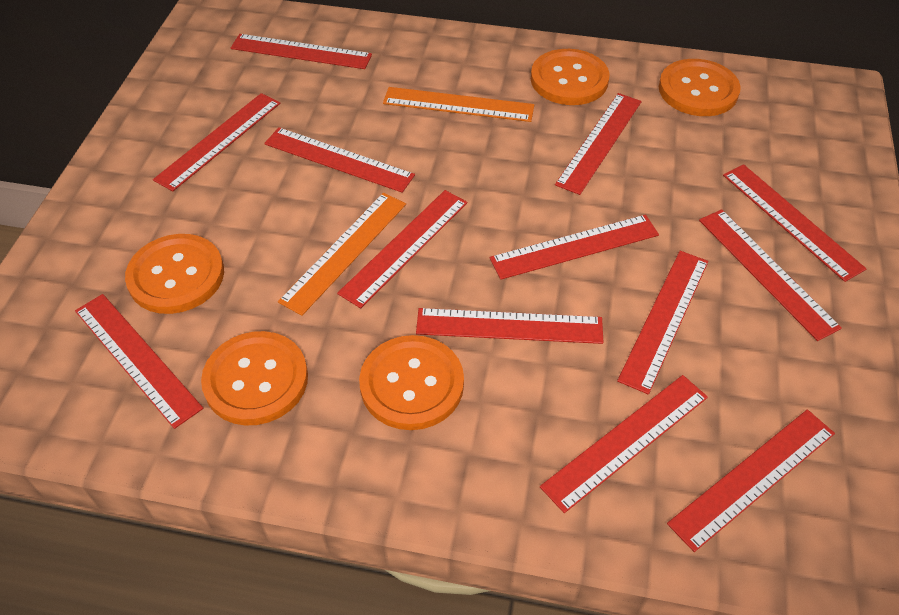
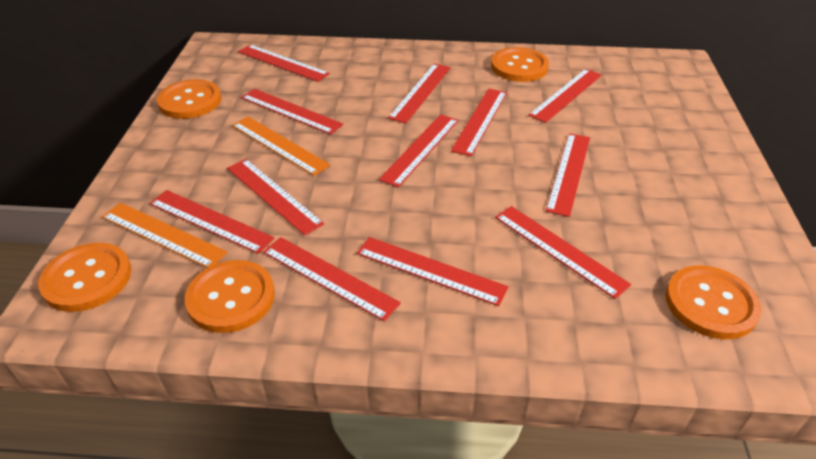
red ruler: [75,294,203,429] [153,93,280,191] [231,34,372,69] [264,127,415,193] [337,190,467,308] [416,308,604,344] [490,215,659,280] [540,375,708,513] [555,93,642,195] [617,251,708,394] [667,409,835,552] [699,209,842,341] [723,164,867,282] = 13 -> [149,190,274,254] [227,159,324,236] [238,44,330,82] [241,89,343,135] [263,237,401,321] [357,237,509,306] [379,114,458,187] [388,64,451,123] [451,89,507,156] [495,206,631,299] [528,69,602,123] [546,133,590,217] = 12

